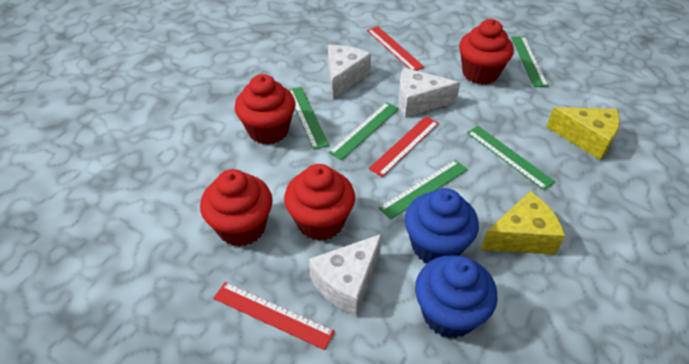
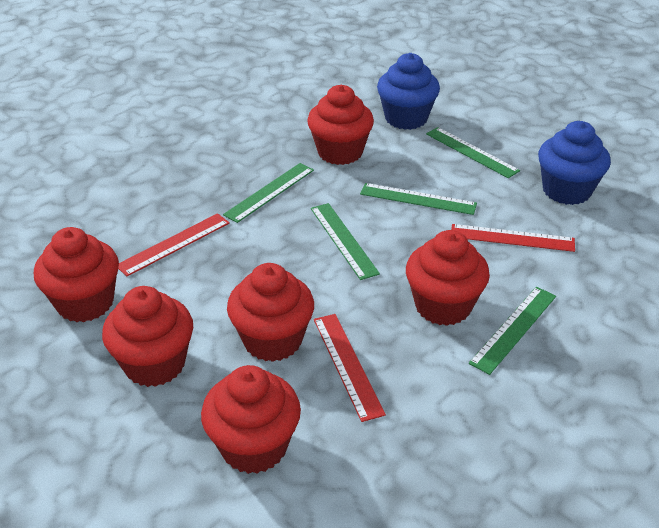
red cupcake: [200,169,273,247] [235,74,295,145] [284,164,355,241] [459,19,514,84] = 4 -> [34,227,119,322] [102,286,193,387] [201,365,301,474] [227,263,314,362] [307,85,374,165] [406,230,490,326] = 6
white cheese: [309,234,382,316] [328,45,371,99] [398,68,460,117] = 3 -> none = 0
yellow cheese: [480,191,565,255] [546,107,620,160] = 2 -> none = 0

